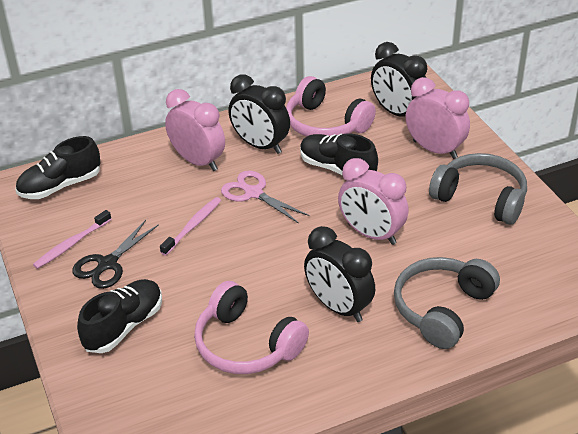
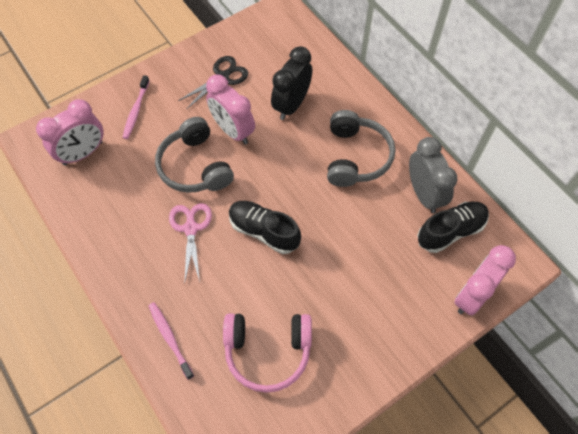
black clock: [229,74,290,154] [304,226,375,322] [371,42,428,117] = 3 -> [271,46,312,120] = 1
black shoe: [16,136,100,199] [77,279,162,353] [300,134,378,176] = 3 -> [229,201,301,254] [417,202,489,253] = 2
grey clock: none = 0 -> [409,137,457,213] = 1
pink headphones: [194,281,309,374] [286,76,376,137] = 2 -> [223,313,312,393] = 1

